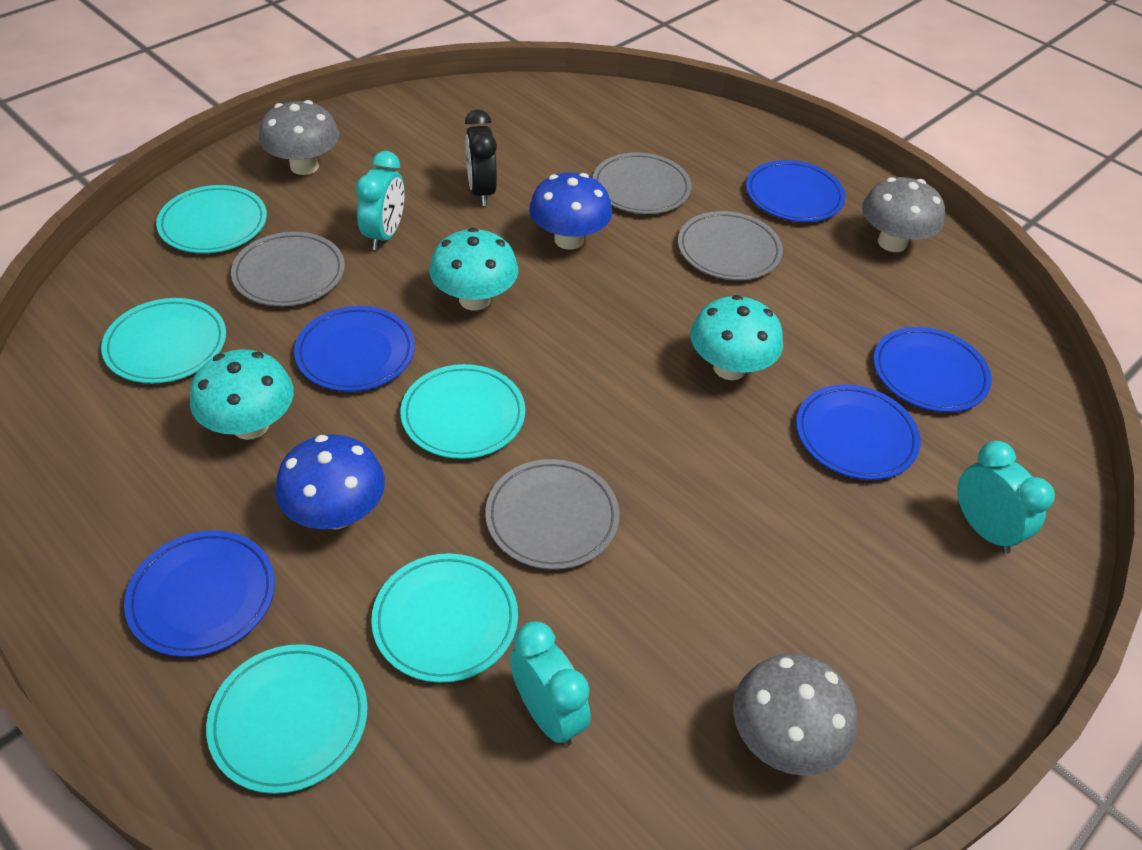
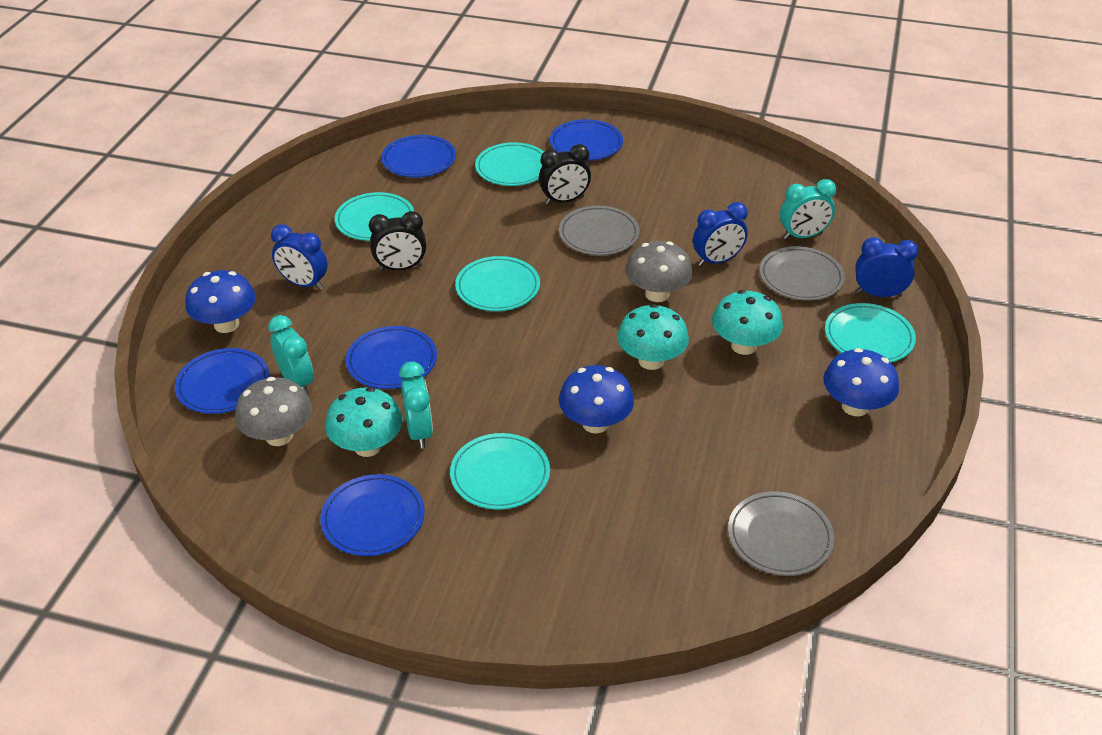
black clock: [465,109,497,206] = 1 -> [369,211,426,271] [539,144,591,204] = 2
blue clock: none = 0 -> [271,224,328,290] [693,202,748,266] [855,237,919,297] = 3
blue mushroom: [275,434,385,529] [529,173,612,250] = 2 -> [185,270,256,333] [559,365,634,434] [823,348,899,416] = 3
grey mushroom: [259,100,339,175] [733,653,857,776] [862,177,945,252] = 3 -> [235,377,312,446] [626,241,693,302] = 2
grey plate: [231,232,345,306] [485,459,620,570] [593,152,692,214] [678,211,783,280] = 4 -> [559,206,640,255] [728,491,834,576] [760,246,845,301] = 3

